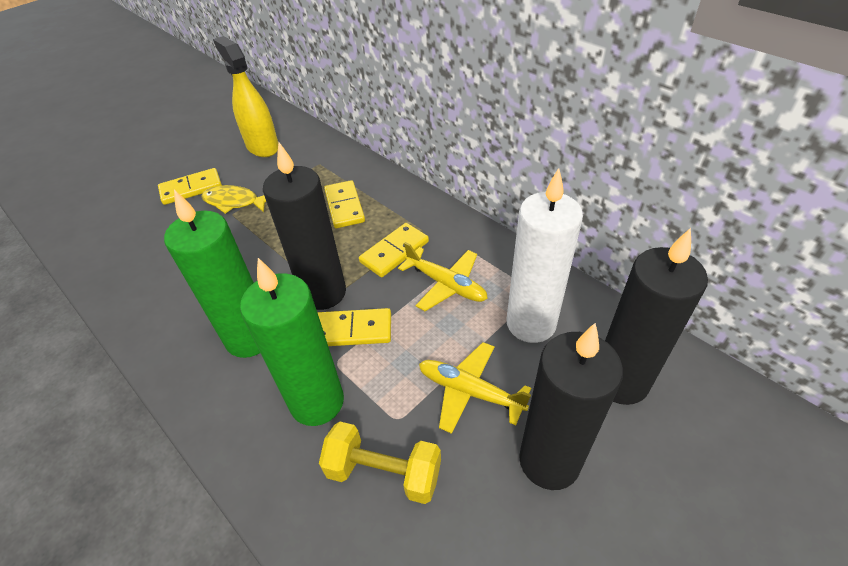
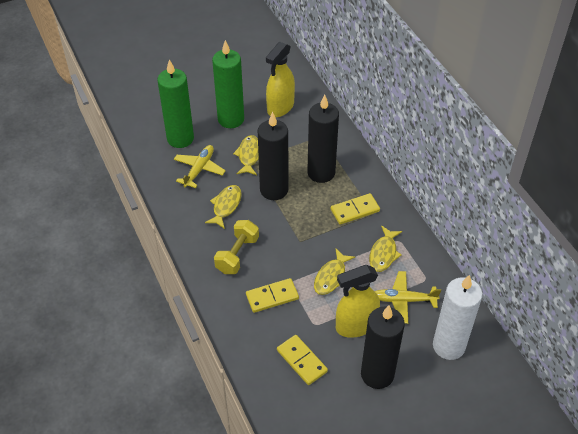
yellow domino: [158,168,222,205] [318,308,391,346] [324,180,365,228] [359,223,429,277] = 4 -> [246,278,299,313] [277,335,328,385] [331,193,380,225] = 3
yellow fish: [201,185,266,214] = 1 -> [205,185,242,229] [233,135,259,175] [314,249,355,295] [369,226,402,272] = 4
yellow spray bottle: [213,36,278,157] = 1 -> [266,42,295,117] [336,265,380,338] = 2

